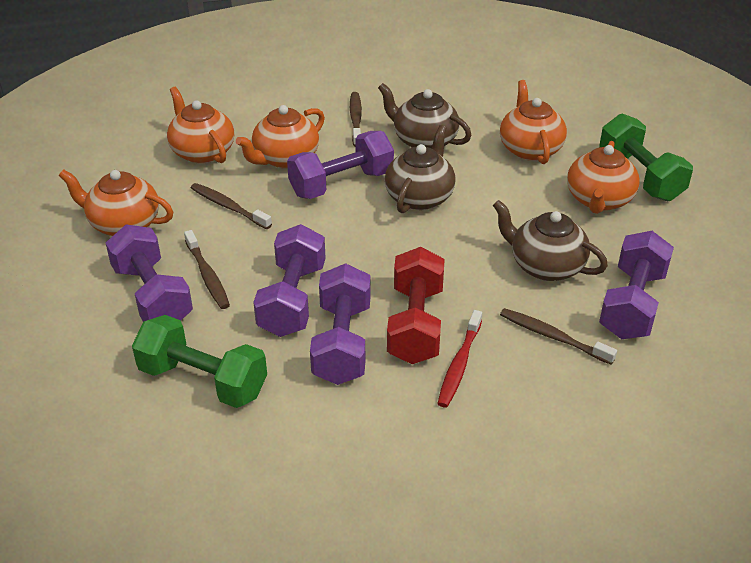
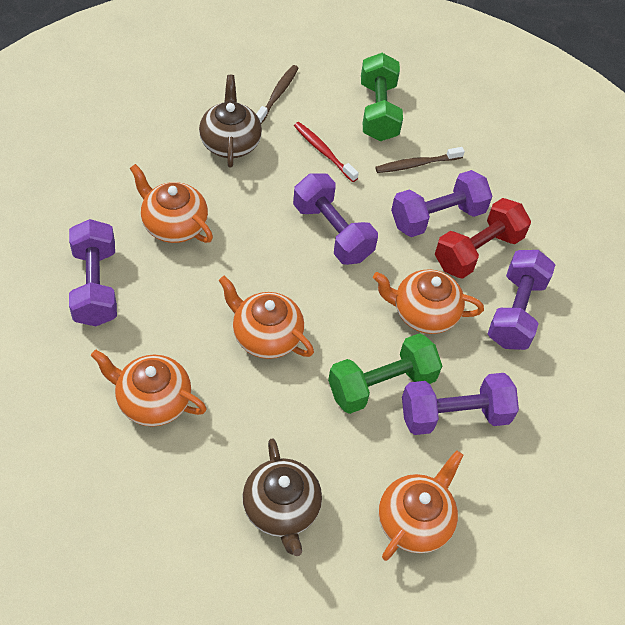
brown teapot: [378,83,472,149] [385,125,455,213] [493,200,608,281] = 3 -> [199,75,262,168] [242,438,322,556] = 2
brown toothbrush: [184,230,230,309] [191,183,272,229] [350,92,362,147] [500,308,617,365] = 4 -> [256,65,298,124] [375,147,465,173] = 2

